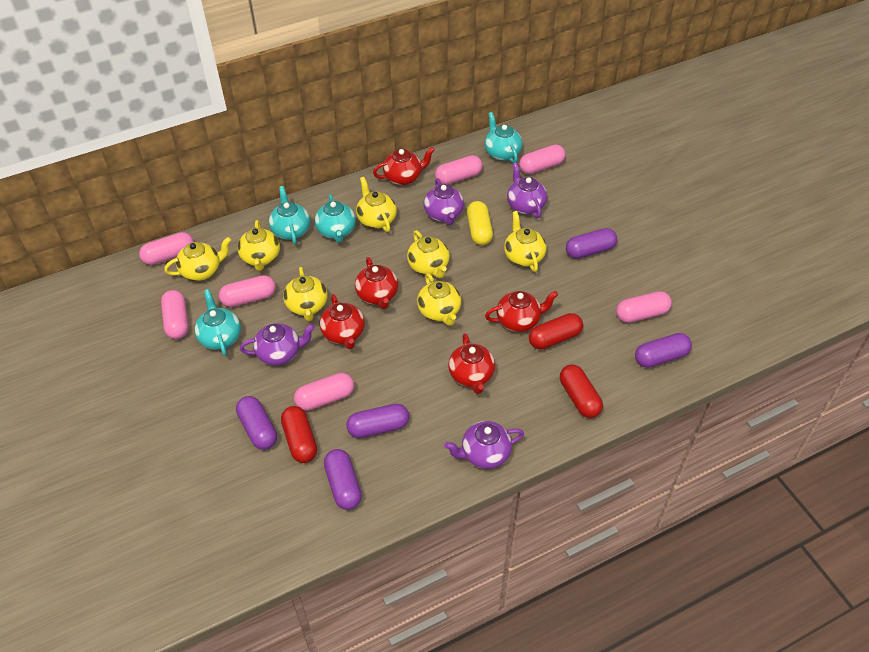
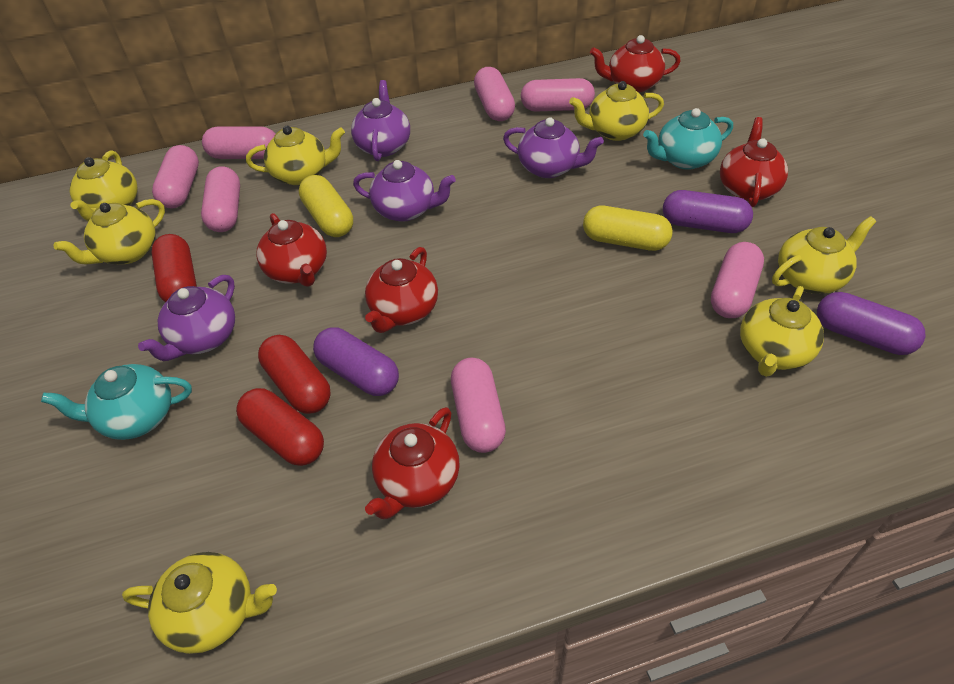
purple capsule: [236,396,277,450] [324,449,362,510] [346,403,409,438] [566,228,617,259] [635,333,692,368] = 5 -> [313,328,399,396] [663,190,753,233] [817,292,926,355] = 3
turquoise teapot: [195,289,241,356] [269,186,310,244] [315,194,356,243] [484,112,523,163] = 4 -> [41,364,192,440] [643,108,733,170] = 2
yellow capsule: [467,201,493,245] = 1 -> [299,175,353,237] [583,206,673,251] = 2

